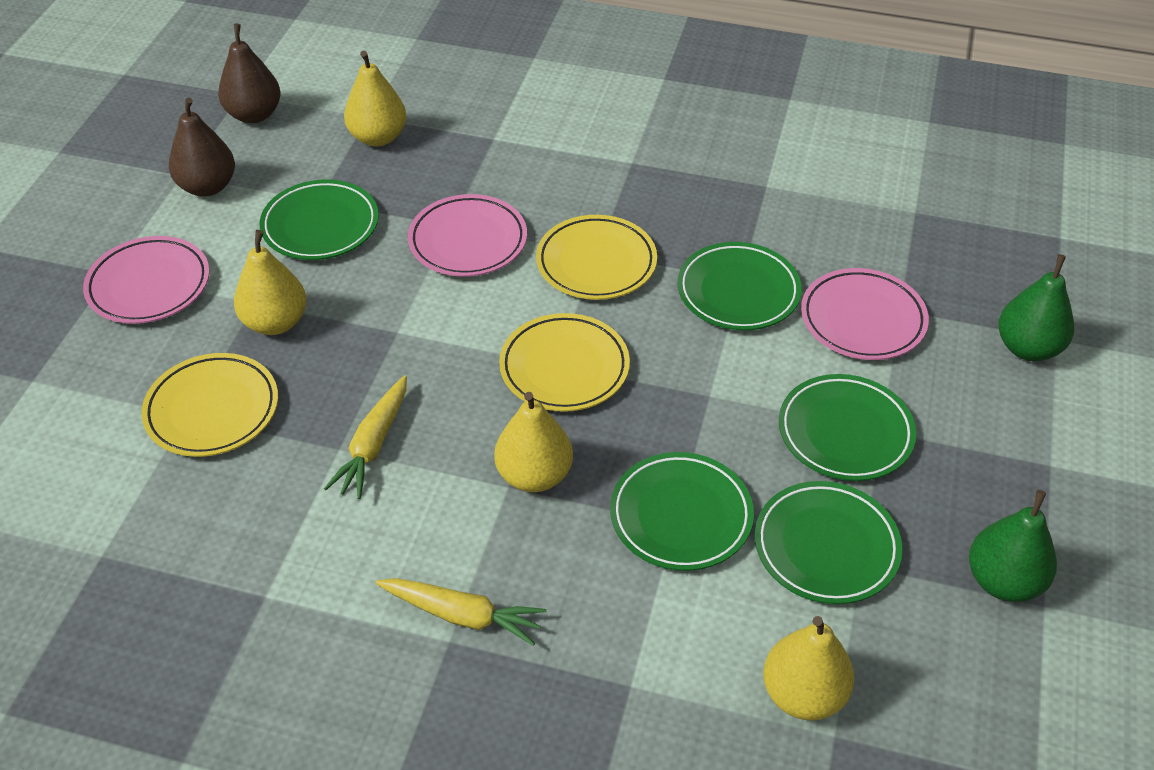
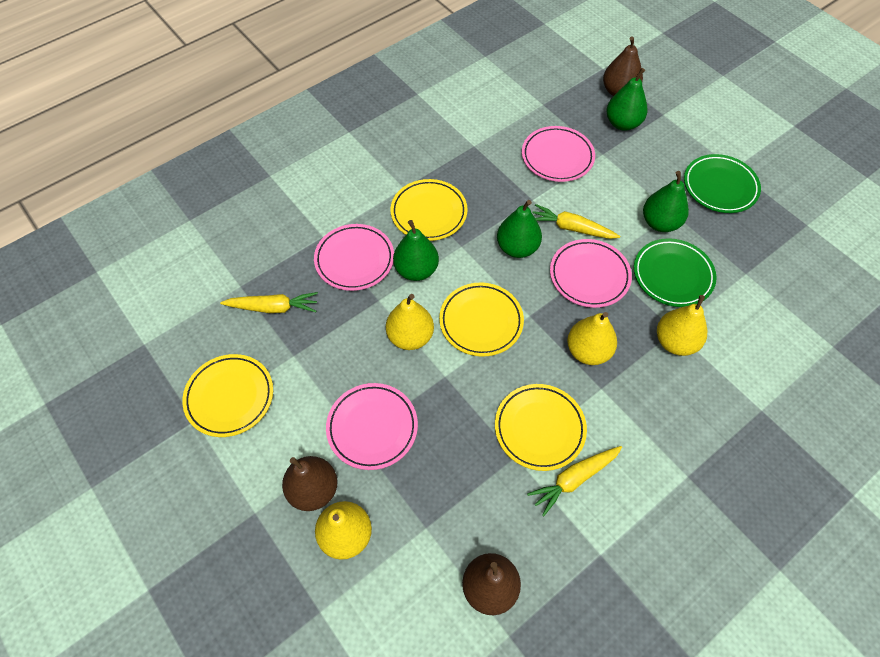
brown pear: [169,98,235,196] [218,24,281,123] = 2 -> [282,456,337,511] [462,553,521,615] [603,36,643,96] = 3
green pear: [969,490,1057,602] [998,254,1074,361] = 2 -> [393,220,439,281] [497,200,542,258] [606,68,647,131] [643,171,689,232] = 4
green plate: [260,180,379,260] [610,452,754,571] [677,242,802,330] [755,481,903,604] [779,374,916,481] = 5 -> [634,238,717,307] [684,154,761,213] = 2
pink plate: [83,236,210,324] [408,194,527,277] [801,268,929,360] = 3 -> [314,224,394,291] [326,383,418,470] [522,126,595,182] [550,239,632,308] = 4
yellow carrot: [324,375,407,499] [375,578,547,646] = 2 -> [220,292,318,313] [527,446,622,516] [532,204,620,239] = 3
yellow plate: [141,353,278,457] [499,313,630,412] [536,215,657,300] = 3 -> [182,354,273,437] [391,179,468,241] [439,283,524,357] [495,384,587,471] = 4

